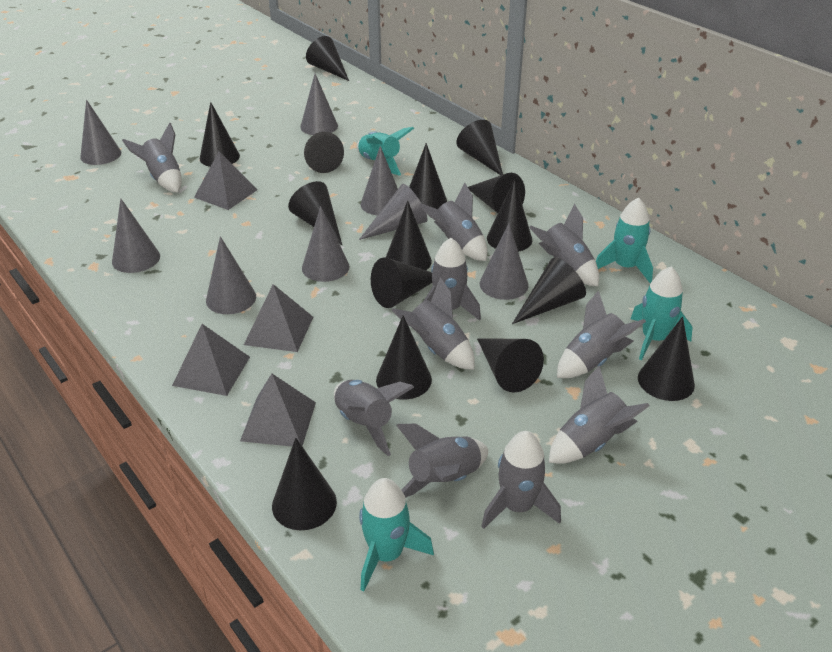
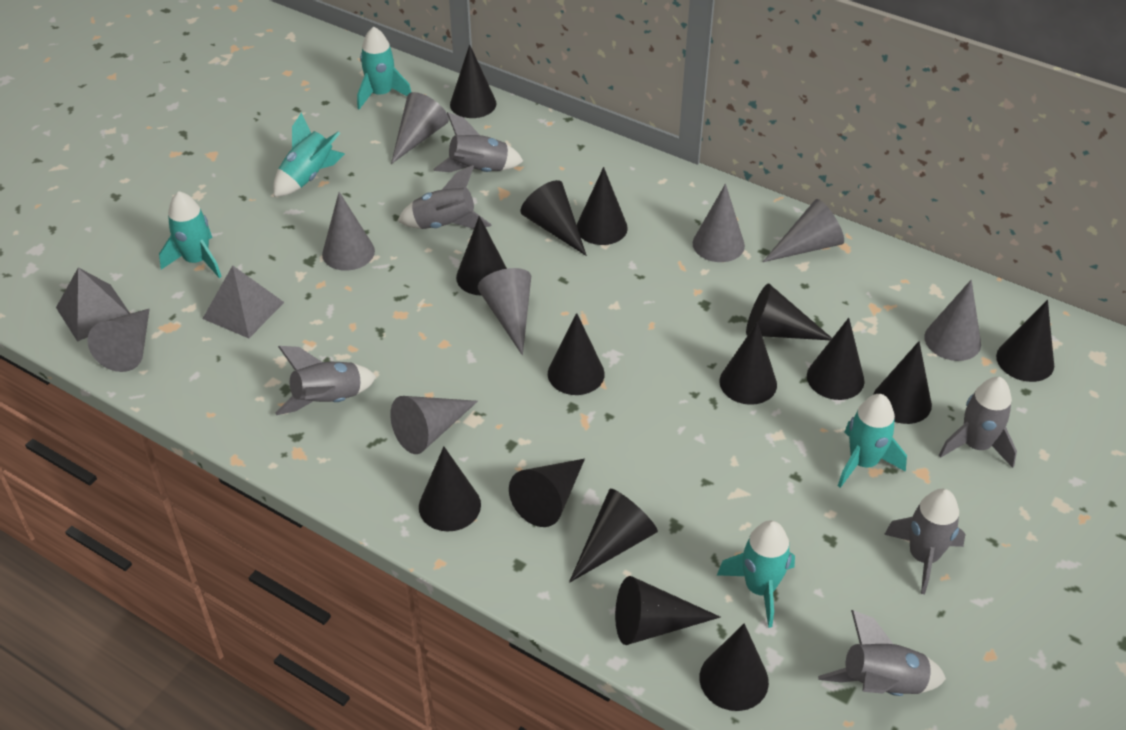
grey pyramid: [172,324,250,396] [194,151,258,210] [240,374,316,446] [244,284,313,352] = 4 -> [56,267,130,342] [202,265,284,338] = 2
grey rocket: [122,123,181,193] [334,380,414,456] [391,277,475,370] [396,424,488,498] [419,182,487,261] [423,238,481,321] [481,431,561,529] [529,204,599,286] [549,365,650,464] [557,290,646,378] = 10 -> [275,346,376,415] [398,165,492,229] [433,112,523,172] [818,610,946,696] [884,489,966,594] [939,377,1017,468] = 6
turquoise rocket: [357,127,414,176] [359,478,434,591] [596,197,653,283] [631,267,693,360] = 4 -> [159,191,222,278] [273,112,345,197] [357,26,411,109] [717,520,795,628] [838,394,907,488] = 5

